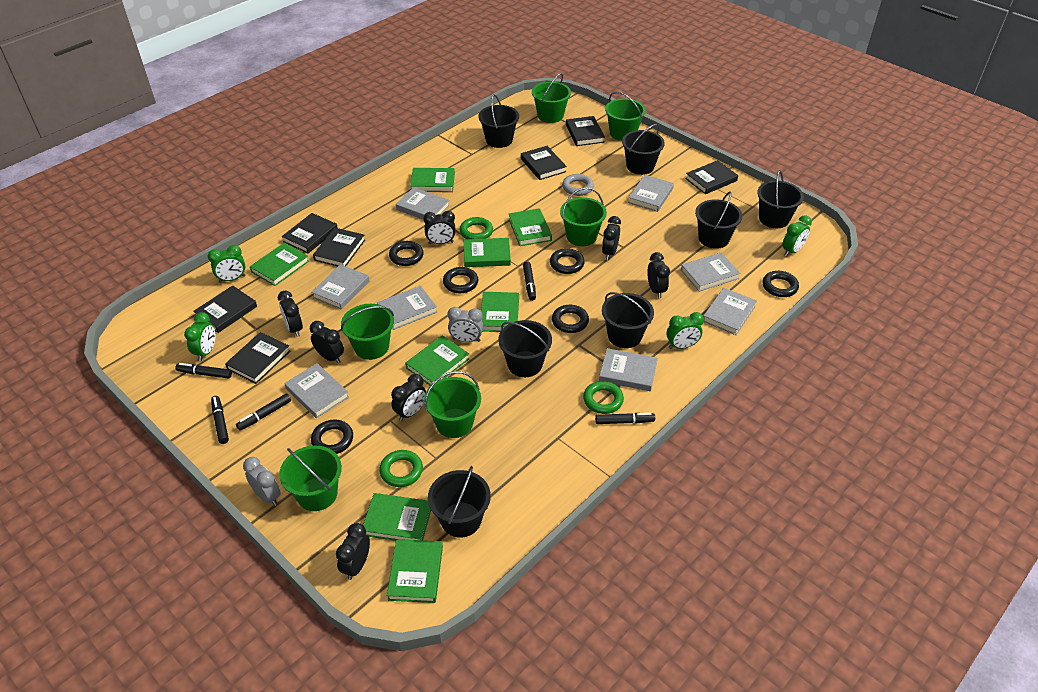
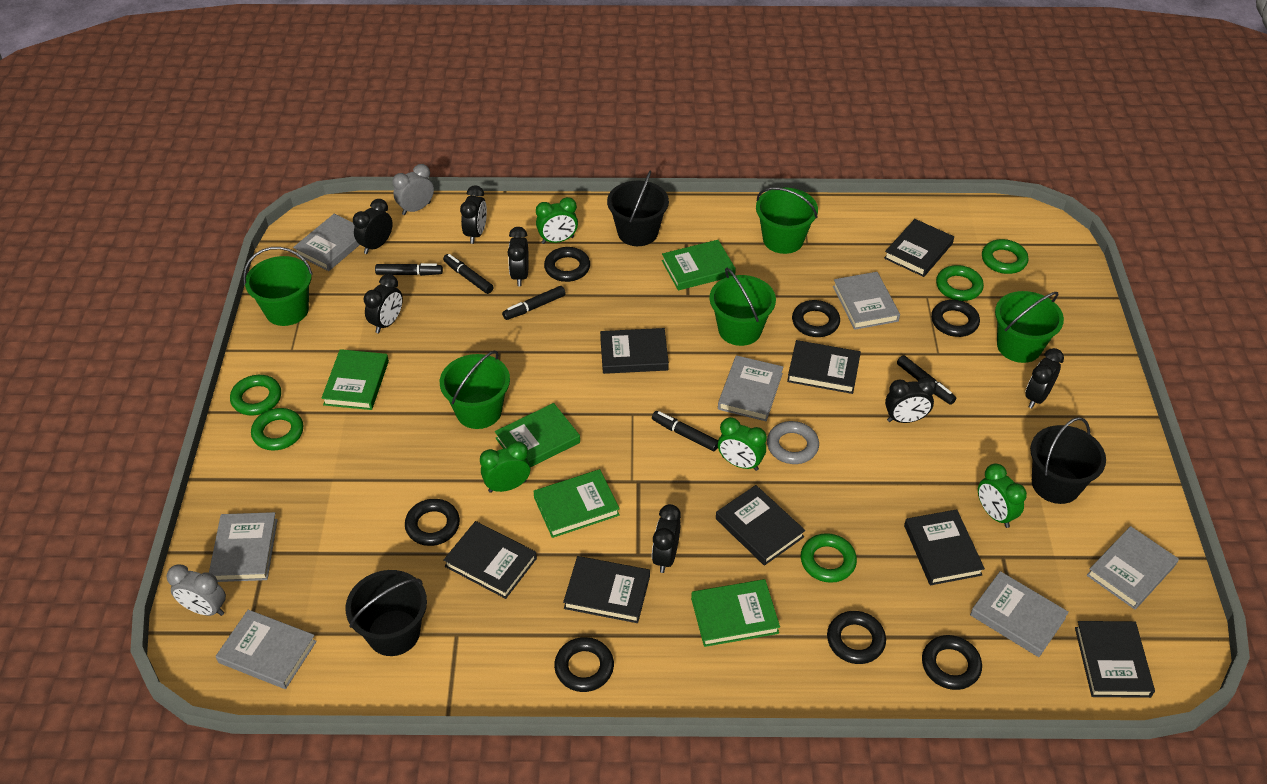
black book: [193,285,257,333] [225,332,290,384] [282,213,338,253] [313,228,365,266] [521,146,567,180] [566,116,605,146] [685,160,738,194] = 7 -> [444,521,537,599] [563,556,650,623] [600,328,669,374] [716,485,805,566] [787,340,861,394] [884,219,954,277] [904,509,985,585] [1075,621,1155,698] = 8
black bucket: [428,466,491,538] [478,94,519,148] [498,320,552,377] [602,292,654,348] [622,124,665,175] [695,191,743,249] [757,170,804,228] = 7 -> [346,570,427,656] [607,171,669,246] [1030,417,1106,504] = 3
black ring: [311,420,353,454] [389,241,424,266] [443,267,478,293] [550,248,585,274] [552,305,589,333] [763,271,799,297] = 6 -> [405,499,460,546] [544,247,590,282] [554,637,614,692] [792,300,840,337] [827,611,886,664] [922,635,982,690] [931,300,980,337] = 7
green book: [250,243,309,286] [363,493,431,541] [387,539,443,603] [405,335,469,386] [410,168,455,192] [464,238,511,267] [481,292,519,332] [509,208,552,246] = 8 -> [321,349,389,410] [495,403,580,467] [533,469,620,538] [662,240,736,290] [691,579,780,647] = 5
green bucket: [279,446,342,511] [341,304,394,360] [424,371,481,438] [532,73,571,123] [560,187,607,246] [605,92,646,141] = 6 -> [243,247,313,326] [440,350,510,429] [710,268,776,346] [756,187,818,254] [995,291,1064,363] = 5
green ring: [379,450,423,487] [460,217,493,239] [583,381,624,414] = 3 -> [230,375,281,415] [251,408,303,451] [801,533,857,583] [936,265,984,301] [982,239,1028,274] = 5
grey book: [284,363,349,418] [311,264,369,310] [377,286,437,330] [396,187,450,219] [599,348,658,391] [628,175,674,212] [681,252,740,292] [703,288,757,335] = 8 -> [209,512,278,582] [216,610,317,689] [293,214,360,271] [718,355,783,421] [833,272,900,330] [970,571,1069,657] [1087,526,1179,610] = 7

